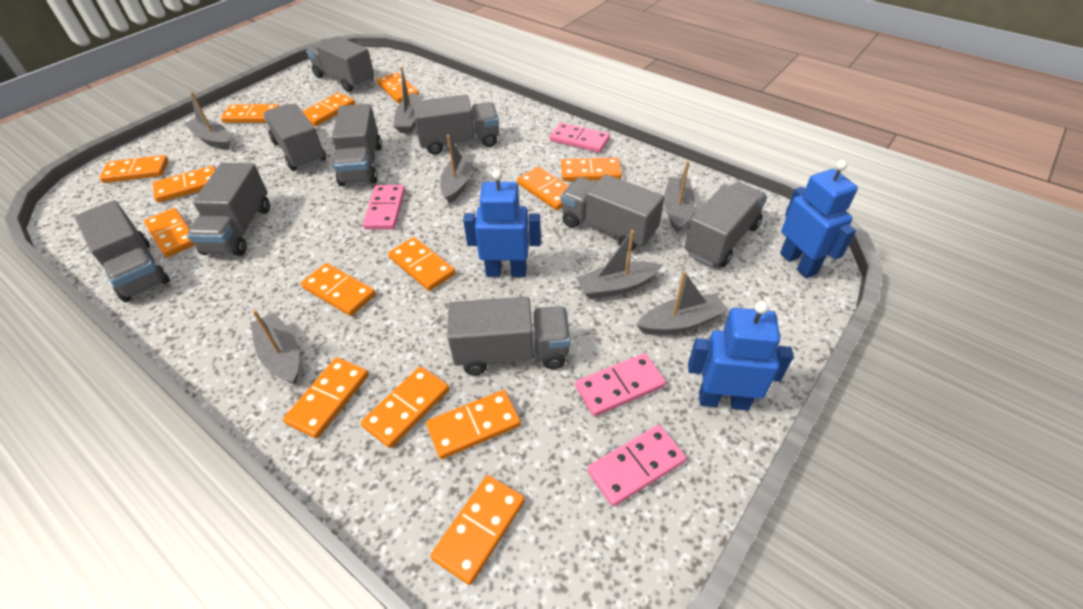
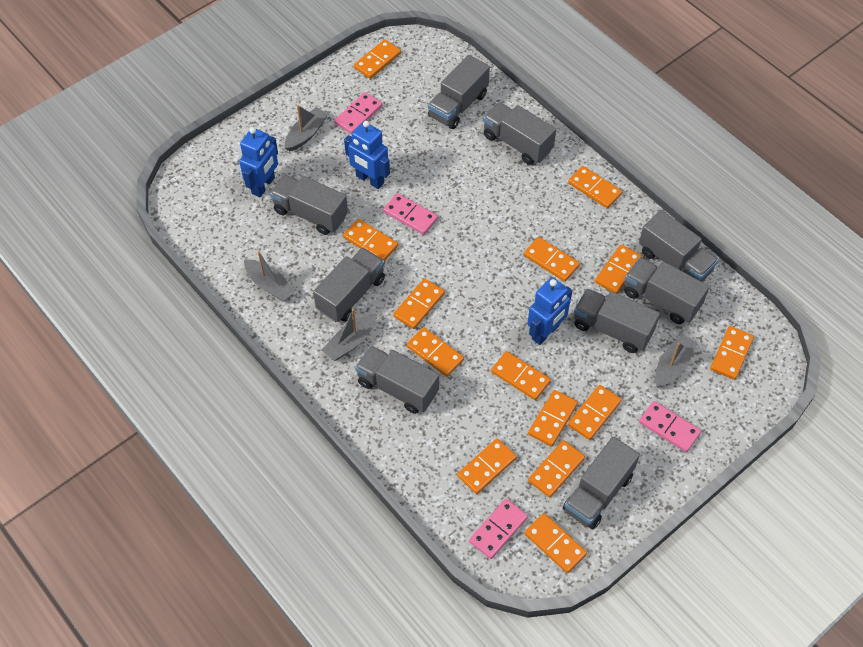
grey boat: [184,91,230,150] [250,310,299,385] [394,66,421,133] [440,135,475,204] [576,230,662,299] [636,271,728,335] [664,161,695,233] = 7 -> [244,251,296,301] [285,105,328,151] [322,309,377,361] [655,334,697,388] = 4

